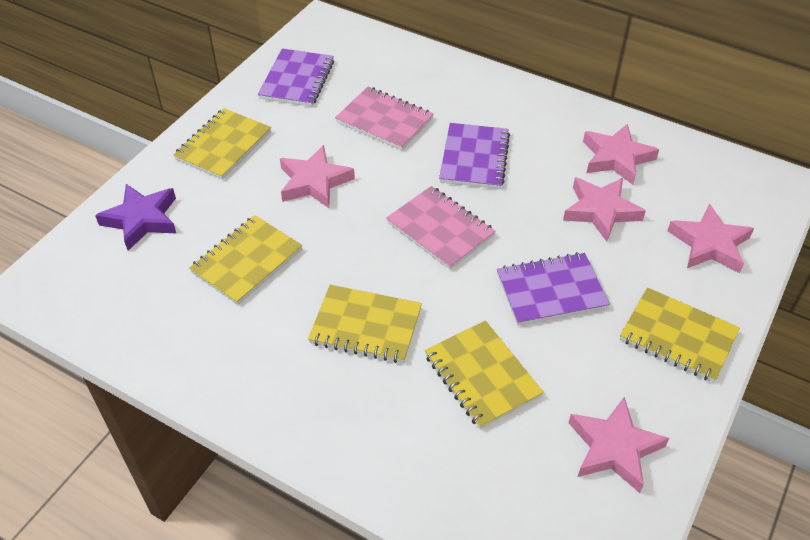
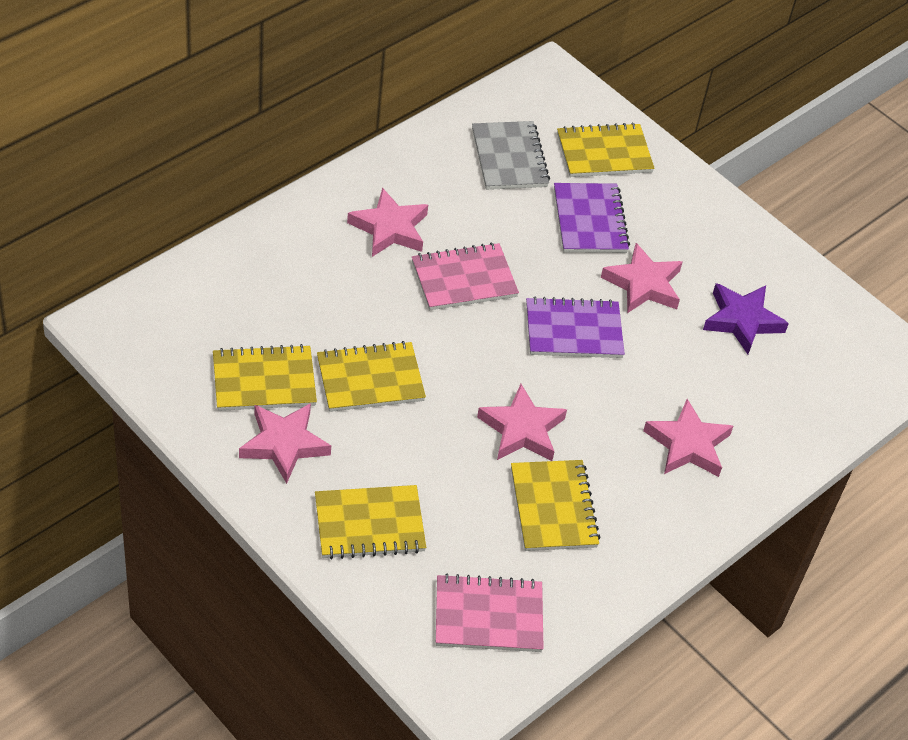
grey notebook: none = 0 -> [472,121,550,190] = 1
purple notebook: [258,49,334,107] [439,123,510,189] [497,252,610,326] = 3 -> [526,297,625,358] [554,183,630,253] = 2

